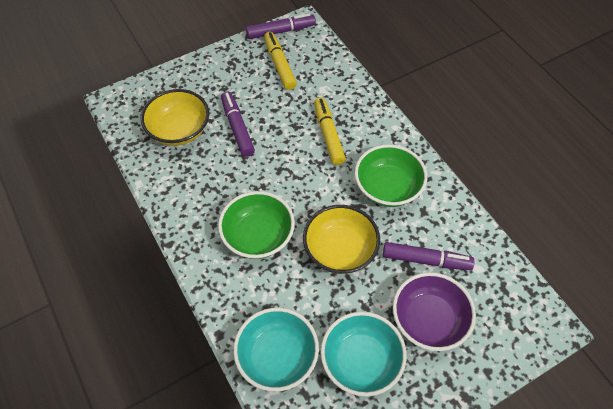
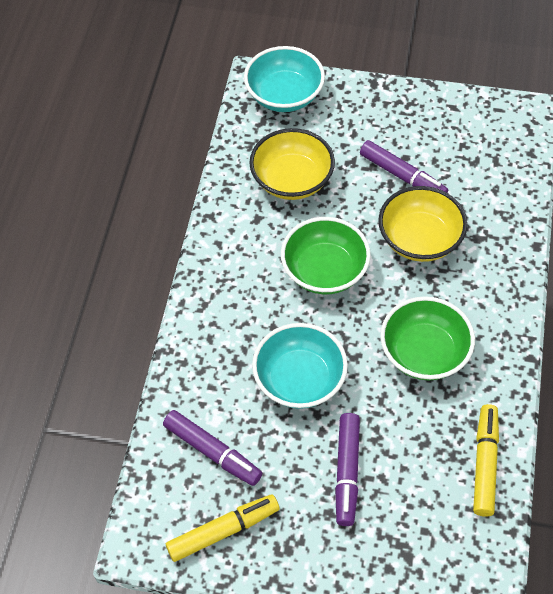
purple bowl: [393,272,476,351] = 1 -> none = 0

